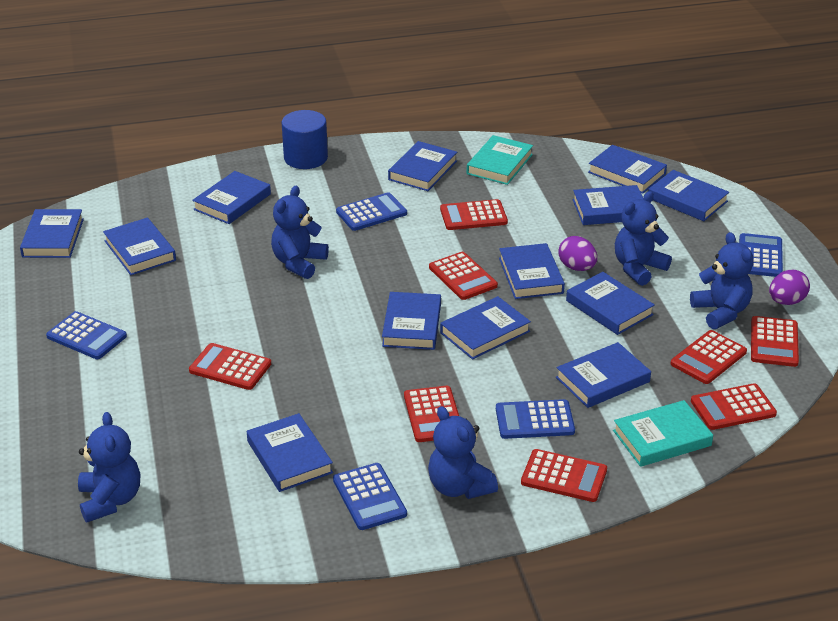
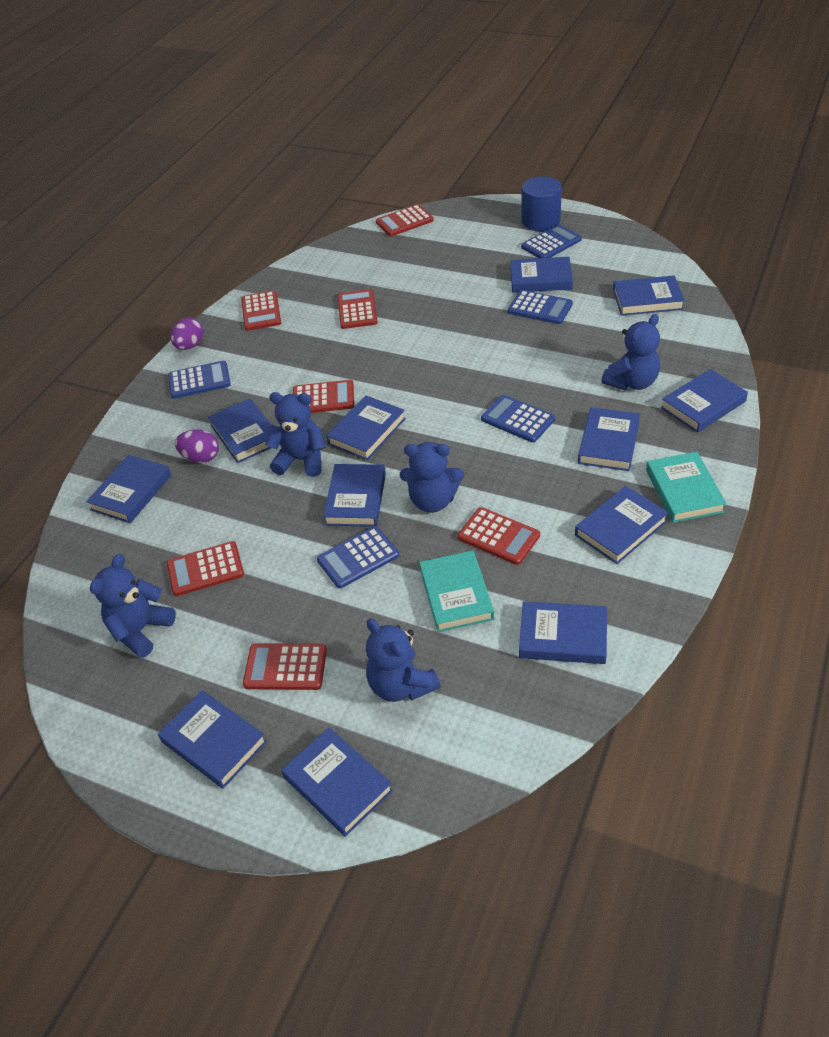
blue book: [20,209,84,258] [103,217,176,275] [192,171,271,224] [247,413,333,492] [382,292,441,350] [388,141,457,191] [440,296,531,359] [499,243,565,299] [556,342,651,408] [566,272,655,335] [573,185,643,225] [588,145,667,194] [648,170,729,221] = 13 -> [86,455,171,523] [158,690,267,789] [208,398,272,463] [281,727,393,837] [323,464,386,527] [326,395,406,460] [510,257,573,293] [519,601,607,664] [575,486,669,564] [578,407,640,471] [613,275,685,316] [661,369,748,433] = 12
red calculator: [189,343,271,390] [404,386,459,442] [429,252,498,300] [440,199,508,230] [521,449,607,502] [670,330,747,384] [691,383,777,430] [751,316,799,367] = 8 -> [167,541,244,596] [241,291,281,331] [243,643,327,690] [293,380,354,413] [338,289,378,329] [376,204,434,236] [457,507,540,565] = 7

